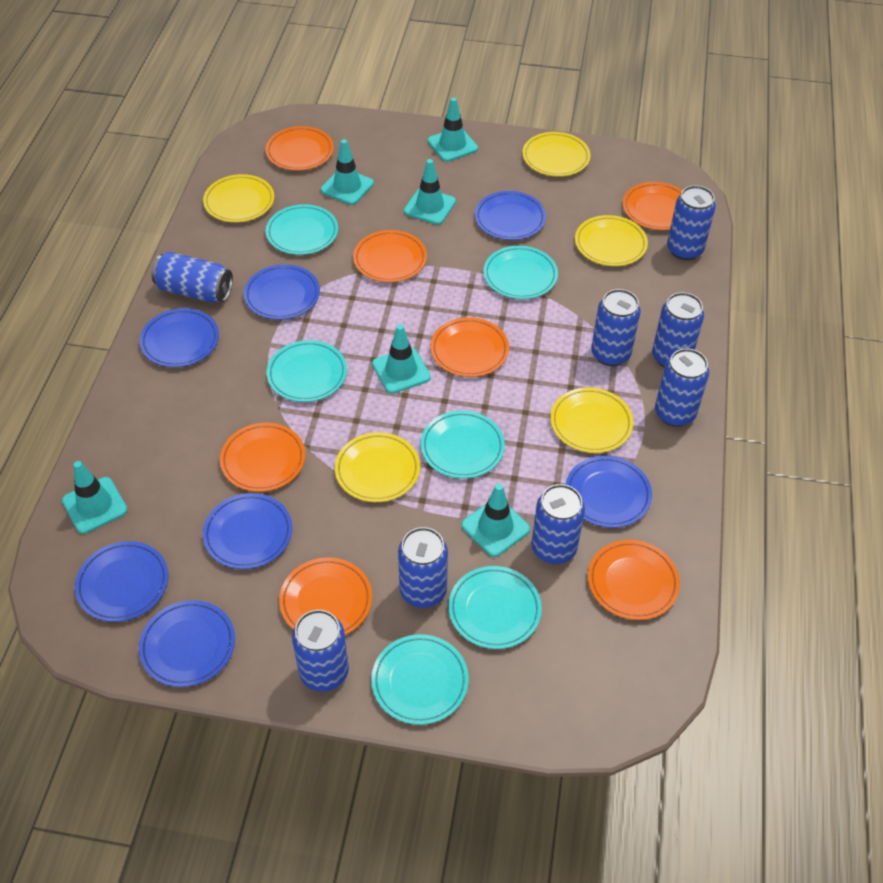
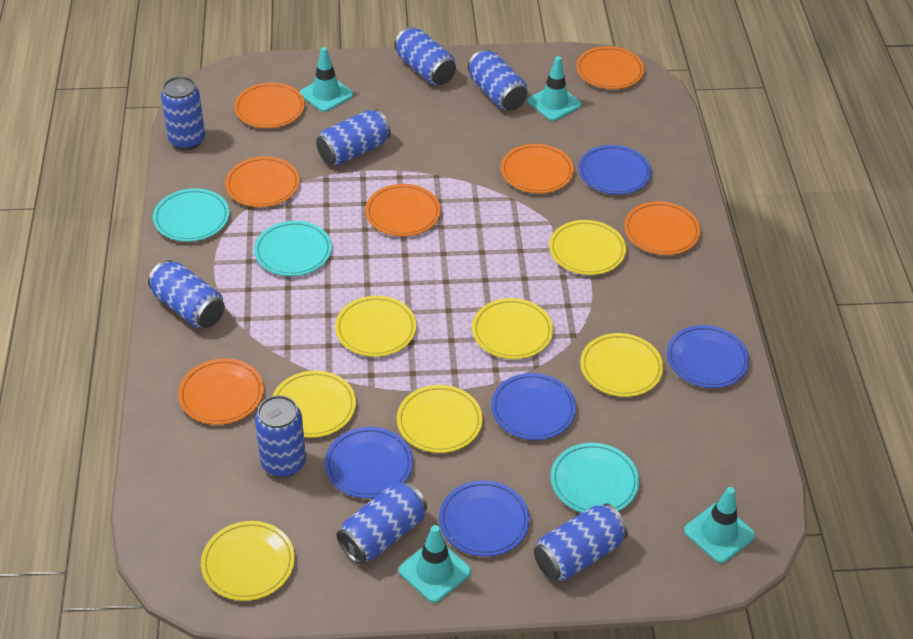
blue plate: [75,541,168,622] [139,600,235,687] [140,308,219,367] [203,493,292,569] [244,264,320,320] [475,191,546,240] [565,456,652,528] = 7 -> [325,427,413,498] [439,480,530,557] [491,373,576,440] [578,145,651,195] [667,325,750,388] = 5
turquoise plate: [266,204,338,255] [267,340,347,402] [371,634,469,725] [421,411,505,479] [449,566,542,649] [483,246,558,299] = 6 -> [153,188,229,242] [254,221,332,276] [551,443,639,513] = 3
turquoise traffic cone: [62,461,128,534] [321,139,374,205] [372,324,431,394] [404,159,456,225] [428,98,478,162] [462,484,530,557] = 6 -> [300,47,354,112] [399,525,471,603] [528,56,581,121] [684,487,755,563] = 4
yellow plate: [203,174,274,223] [335,432,420,502] [522,132,591,177] [550,387,633,453] [575,215,648,266] = 5 -> [201,521,295,601] [272,371,356,438] [335,296,416,357] [397,385,483,453] [472,298,553,359] [549,220,626,275] [580,333,663,397] = 7

